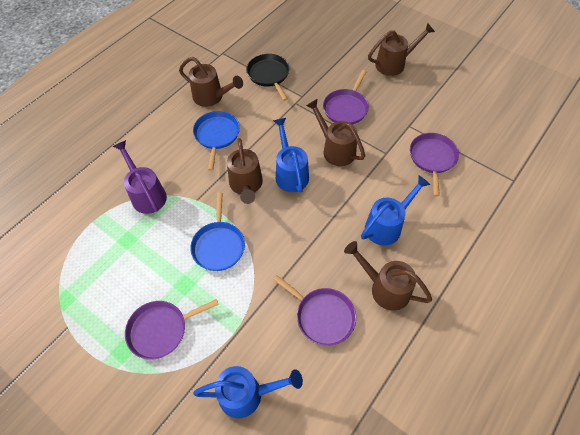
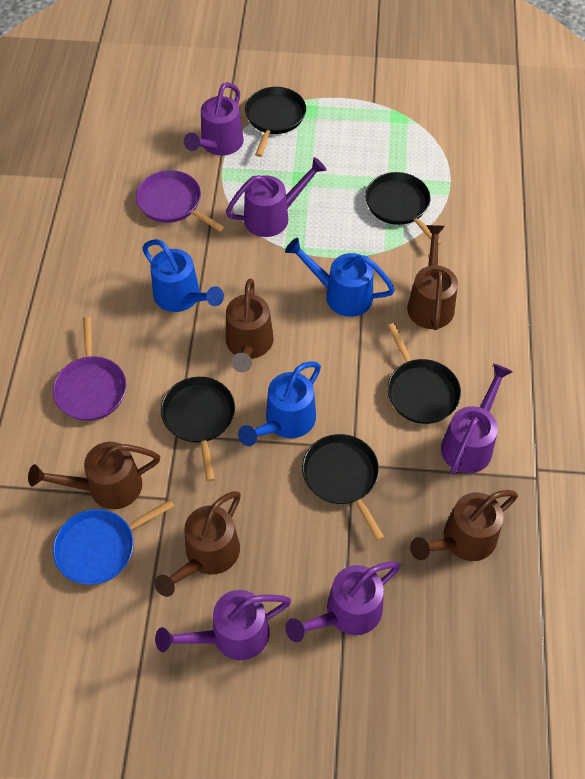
black pan: [246,54,289,101] = 1 -> [161,377,235,482] [245,87,306,157] [302,434,385,541] [365,172,441,245] [387,323,461,424] = 5
blue pan: [190,192,245,271] [193,111,240,171] = 2 -> [53,499,175,585] = 1
purple pan: [125,299,219,360] [273,275,356,346] [323,70,369,124] [410,133,459,197] = 4 -> [53,317,127,421] [136,170,224,232] = 2
purple watering can: [113,140,167,214] = 1 -> [155,590,291,660] [184,82,244,156] [226,157,327,237] [285,561,400,642] [441,364,512,475] = 5

